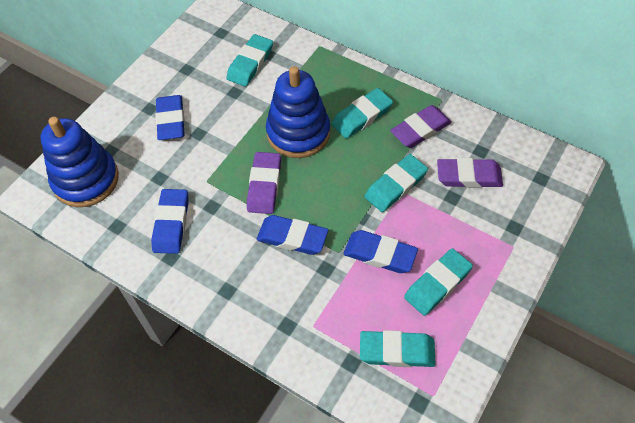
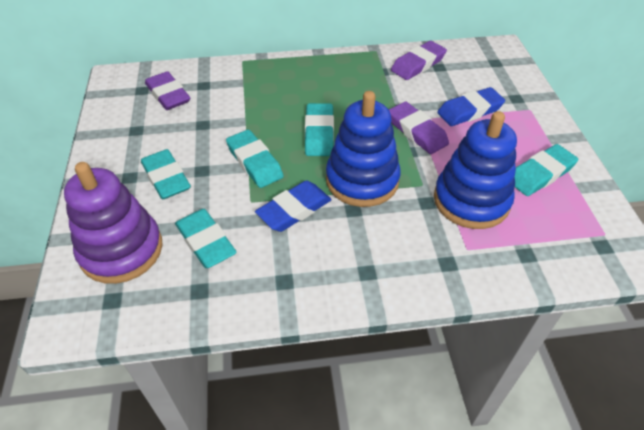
blue eraser: [151,189,189,254] [155,95,185,140] [257,215,328,255] [344,230,418,273] = 4 -> [255,180,332,232] [437,87,505,126] = 2
purple stacking toy: none = 0 -> [64,162,162,284] = 1

